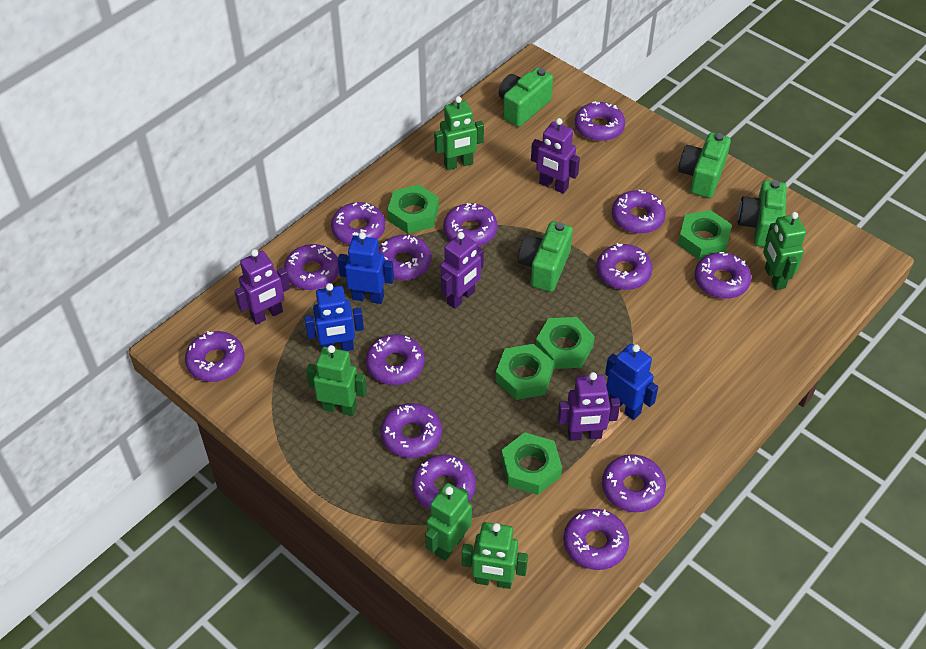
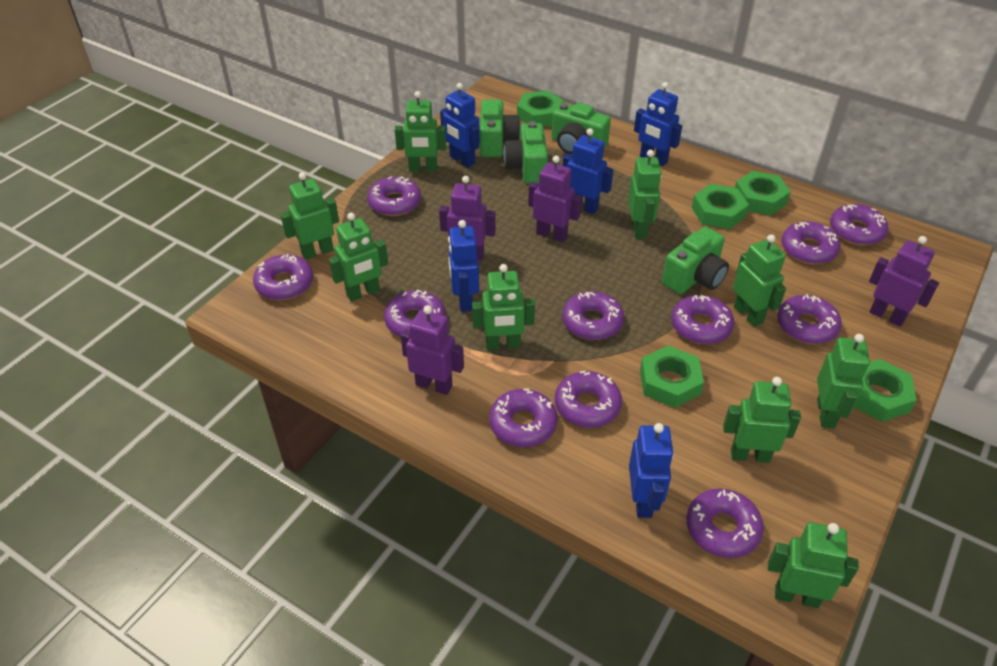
blue robot: [304,283,364,351] [338,232,394,304] [605,344,658,420] = 3 -> [440,83,480,168] [448,220,479,312] [563,128,613,214] [629,423,674,518] [634,82,682,166] = 5
green robot: [306,345,367,416] [425,483,472,561] [434,96,484,170] [462,522,528,589] [763,212,806,290] = 5 -> [280,172,339,260] [329,213,388,302] [395,91,446,172] [472,264,535,350] [628,150,662,239] [723,377,801,463] [733,234,786,327] [768,522,859,608] [817,334,870,428] = 9
purple donut: [185,331,245,382] [284,244,339,290] [331,202,385,245] [366,334,425,385] [379,235,431,280] [381,403,442,458] [413,455,476,510] [443,203,498,247] [563,509,629,570] [575,101,625,141] [596,243,653,290] [602,454,666,512] [612,190,666,234] [695,252,751,299] = 14 -> [253,254,313,300] [367,176,421,216] [384,290,446,337] [489,389,558,447] [555,371,622,428] [562,291,624,340] [671,295,734,344] [686,488,764,558] [777,294,842,344] [782,221,840,264] [830,204,888,245] = 11

